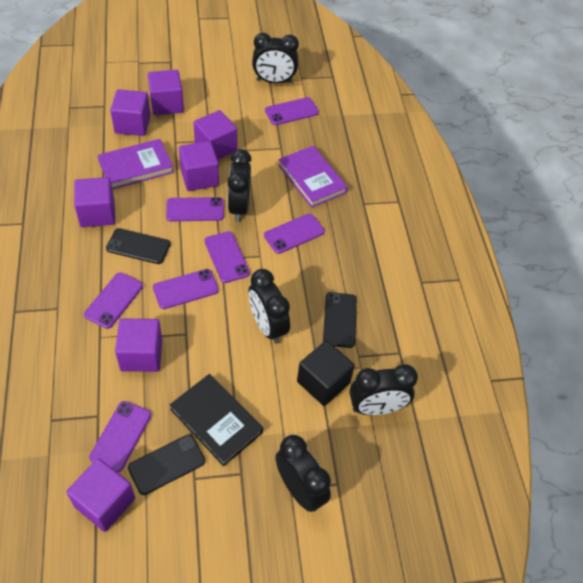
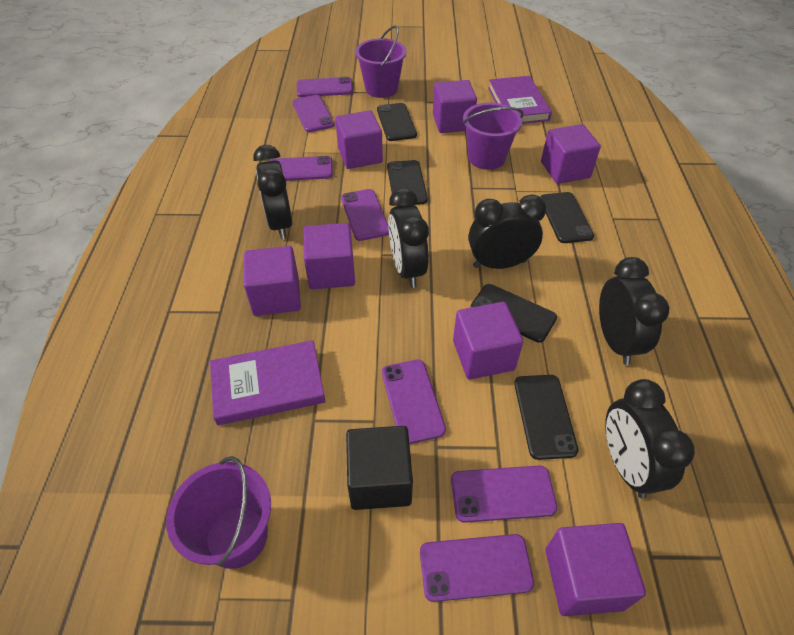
black book: [170,374,263,466] = 1 -> none = 0
black phone: [106,228,171,264] [128,435,205,495] [323,292,357,348] = 3 -> [377,103,417,141] [387,160,428,206] [470,284,557,343] [514,375,579,460] [541,192,594,243] = 5
purple bucket: none = 0 -> [166,456,271,569] [355,25,406,98] [462,102,524,170] = 3

